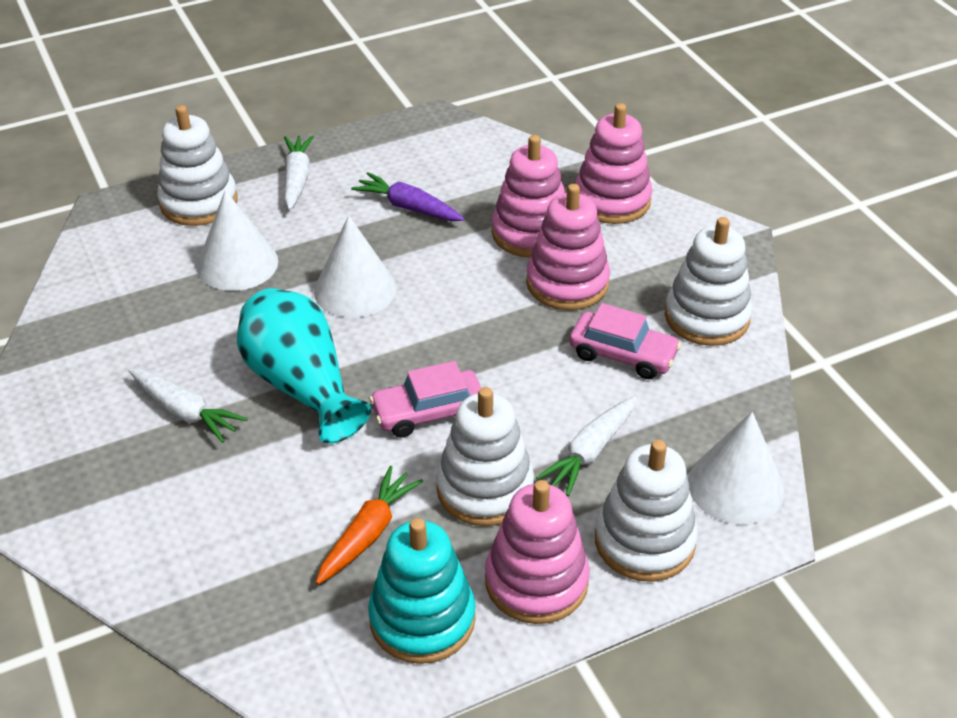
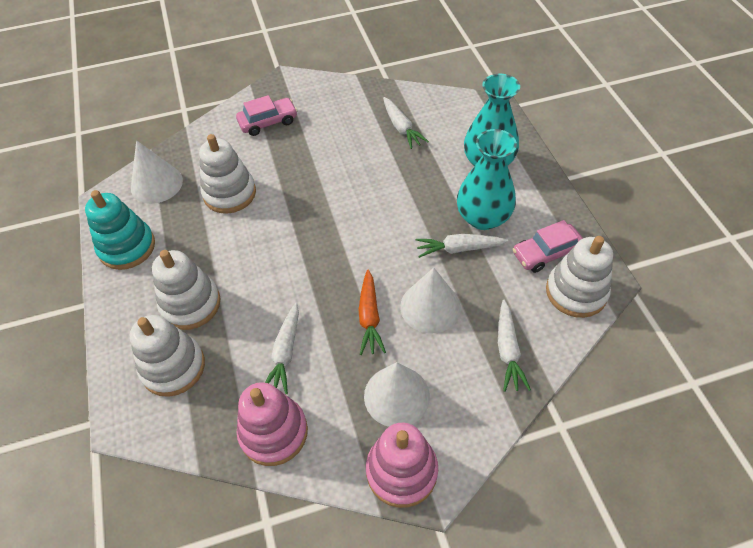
pink stacking toy: [485,480,590,624] [492,135,565,258] [526,184,610,310] [575,103,652,224] = 4 -> [237,382,308,466] [366,423,438,508] = 2
purple carrot: [351,172,464,221] = 1 -> none = 0
turquoise vase: [237,288,371,444] = 1 -> [457,129,517,230] [464,74,520,166] = 2
white carrot: [128,369,248,443] [284,135,314,210] [536,396,637,496] = 3 -> [265,303,299,394] [383,97,429,149] [416,234,508,258] [498,300,531,392] = 4

